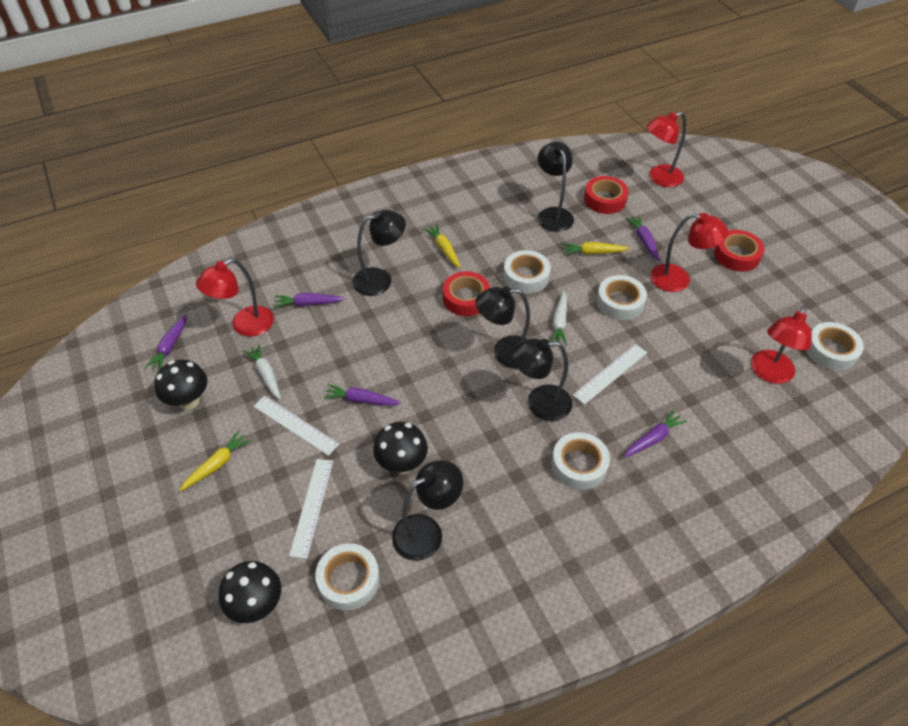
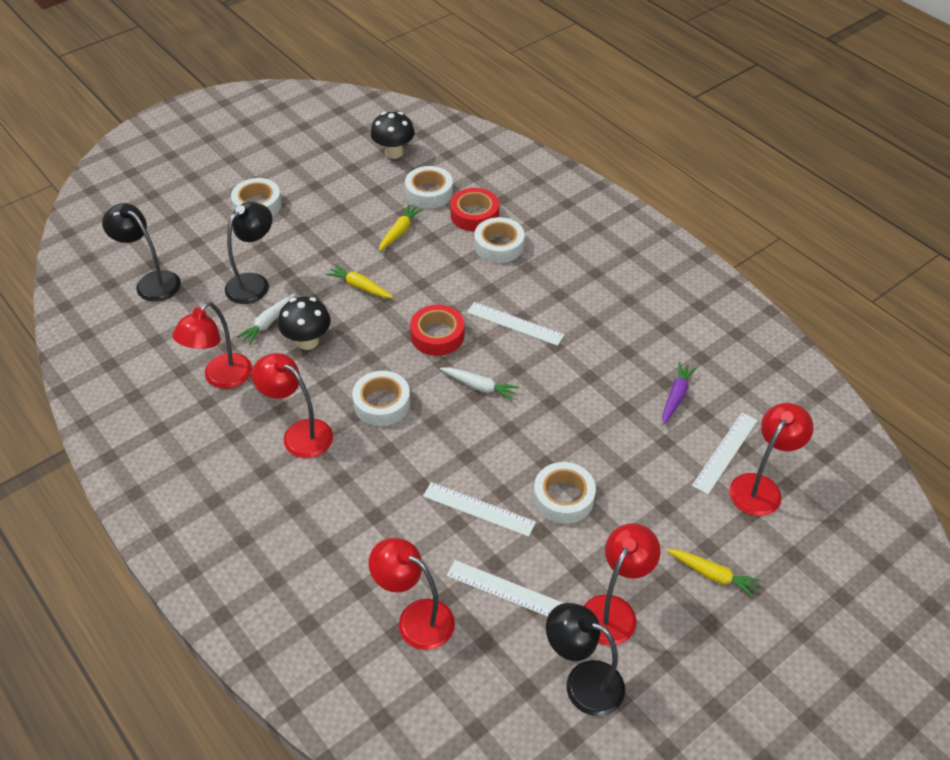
black lamp: [352,210,406,296] [392,460,463,561] [476,286,530,369] [511,338,572,421] [538,142,574,232] = 5 -> [102,203,181,302] [225,202,272,304] [546,603,625,716] = 3
black mushroom: [154,360,207,410] [219,561,281,623] [373,422,428,474] = 3 -> [278,297,331,350] [371,112,415,159] = 2
purple carrot: [145,314,187,370] [274,293,345,308] [323,384,401,406] [624,410,687,458] [626,215,660,261] = 5 -> [662,362,697,425] = 1
red lamp: [196,258,274,337] [647,111,686,187] [650,213,729,292] [751,306,812,384] = 4 -> [172,302,252,389] [252,353,333,458] [369,538,455,650] [584,523,661,646] [729,403,813,516] = 5
red tape: [443,271,490,316] [584,176,629,214] [714,230,765,272] = 3 -> [410,305,464,356] [450,188,499,232] = 2
white ruler: [253,396,339,456] [289,459,333,559] [573,344,647,405] = 3 -> [423,482,536,537] [447,560,563,617] [467,302,564,346] [692,413,758,494] = 4

